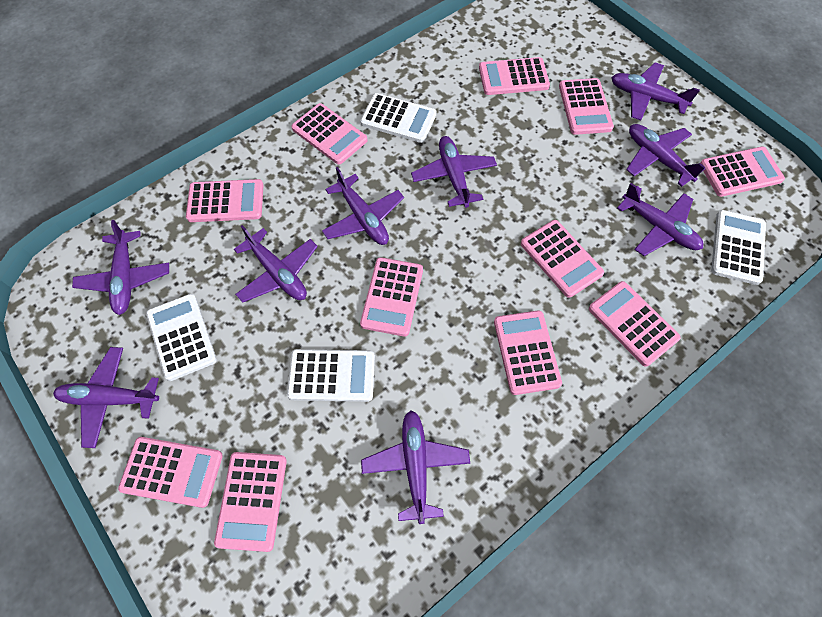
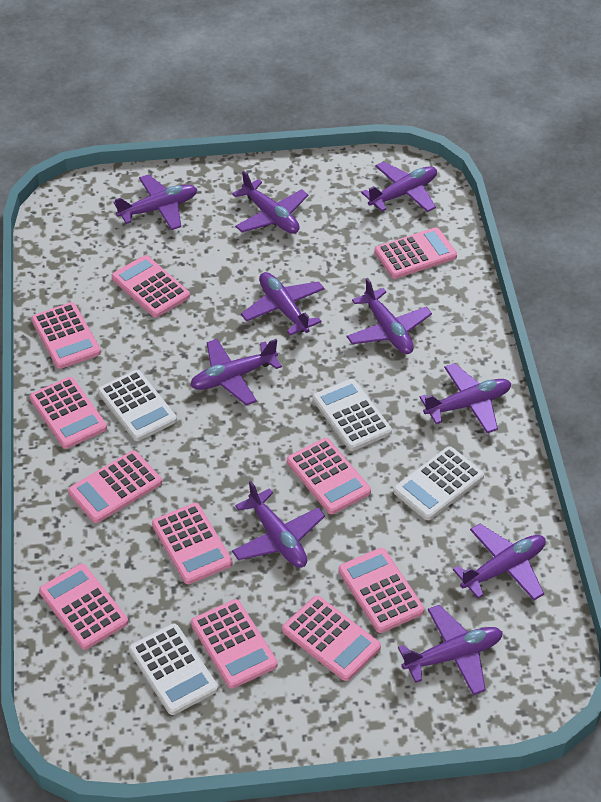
purple plane: [53,347,159,448] [72,220,169,315] [234,225,318,303] [322,167,404,245] [361,411,470,524] [411,136,497,208] [611,63,700,120] [617,183,703,256] [626,124,706,187] = 9 -> [113,174,197,230] [190,339,282,406] [232,171,308,234] [232,481,325,568] [241,272,325,335] [346,278,432,354] [361,161,437,212] [398,605,503,695] [419,363,511,433] [453,524,546,600] = 10

